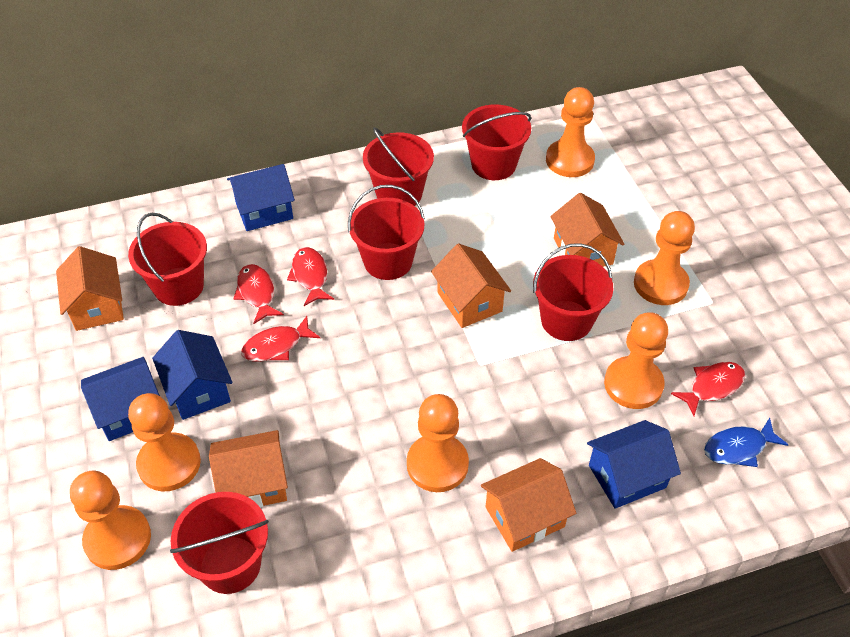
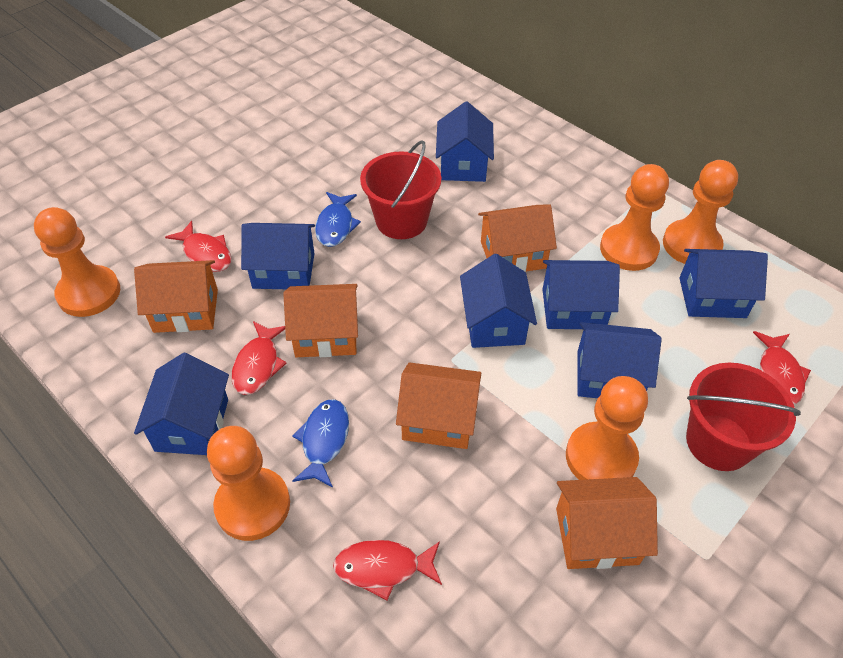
blue fish: [704,418,788,467] = 1 -> [292,399,349,488] [315,192,361,247] = 2
blue house: [81,357,160,441] [152,330,233,420] [227,164,295,231] [587,420,681,509] = 4 -> [134,353,229,455] [241,223,315,289] [436,102,494,182] [460,254,537,348] [542,260,620,329] [577,322,662,398] [679,249,768,318] = 7
orange pawn: [70,471,151,570] [128,393,201,491] [407,394,469,492] [546,87,595,177] [604,312,668,409] [634,211,695,305] = 6 -> [34,207,120,317] [207,426,290,541] [566,376,648,480] [600,164,669,271] [663,160,738,264] = 5
red bucket: [128,213,207,306] [170,492,269,594] [348,185,425,280] [363,127,434,206] [462,104,531,180] [533,243,614,341] = 6 -> [360,140,441,239] [686,363,801,471] = 2

